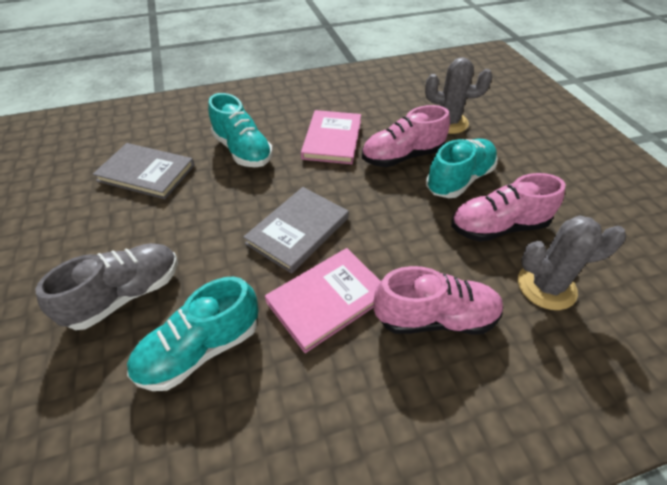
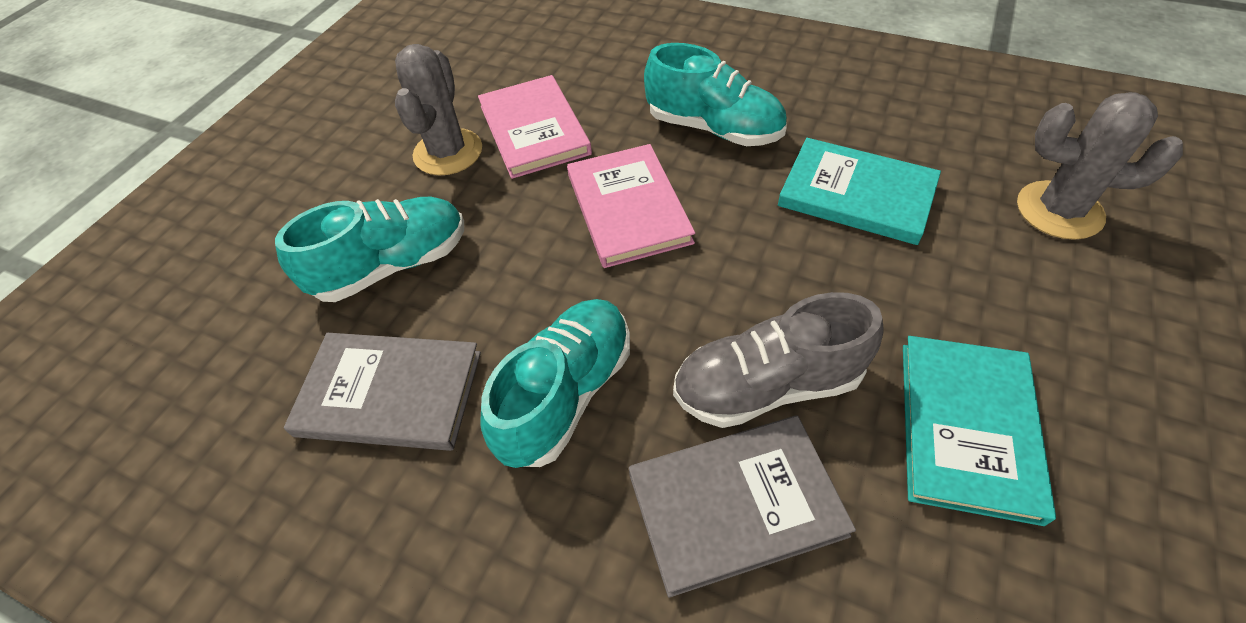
pink shoe: [362,105,450,167] [374,266,503,335] [451,173,566,242] = 3 -> none = 0
turquoise book: none = 0 -> [778,138,941,245] [903,336,1056,526] = 2

